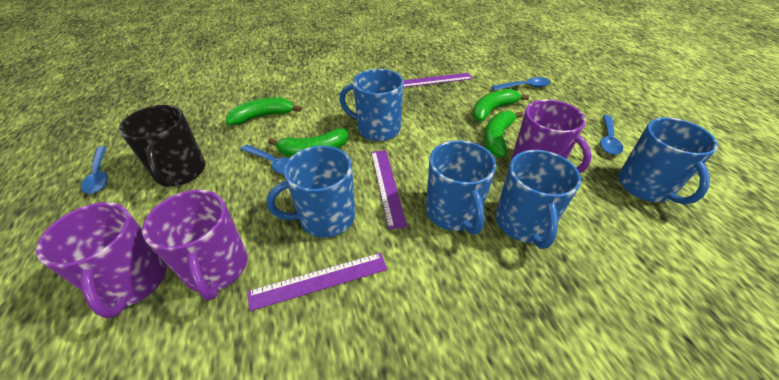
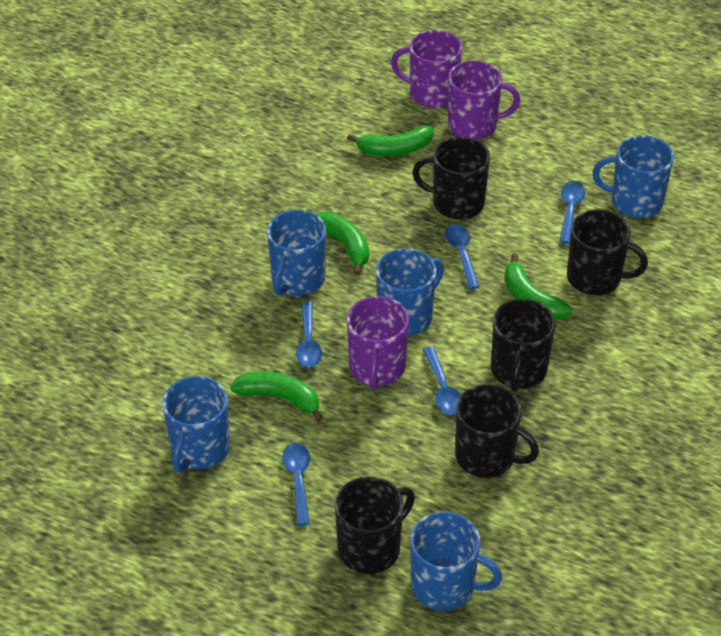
black mug: [119,105,206,187] = 1 -> [335,476,415,574] [412,137,490,219] [455,384,539,478] [491,299,555,392] [567,209,648,295] = 5
blue spoon: [81,146,108,194] [240,144,290,175] [491,77,551,91] [600,115,623,155] = 4 -> [282,442,310,526] [296,301,322,367] [423,347,461,415] [445,224,480,289] [560,181,585,243] = 5
purple ruler: [248,253,387,311] [371,150,407,230] [403,73,473,87] = 3 -> none = 0

